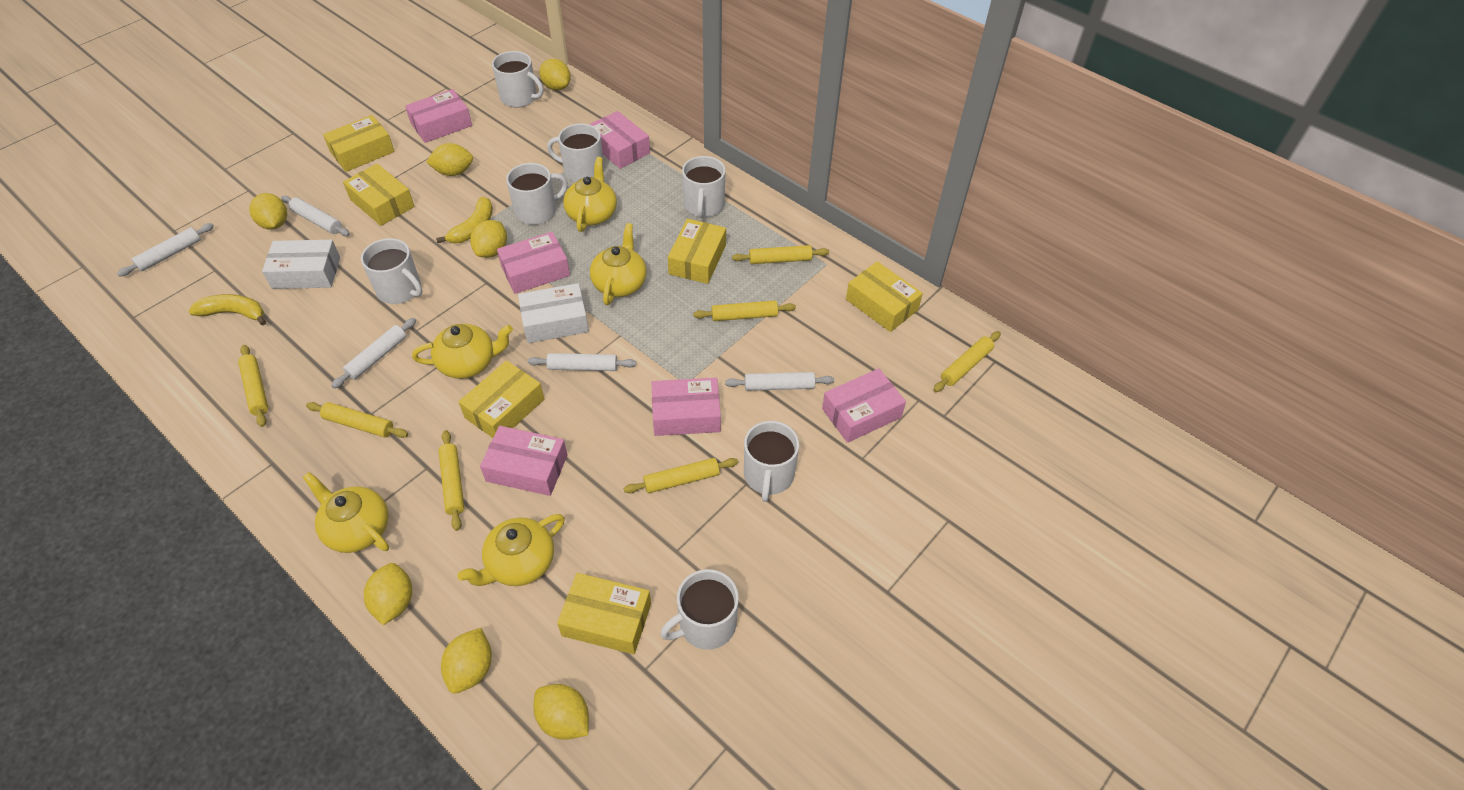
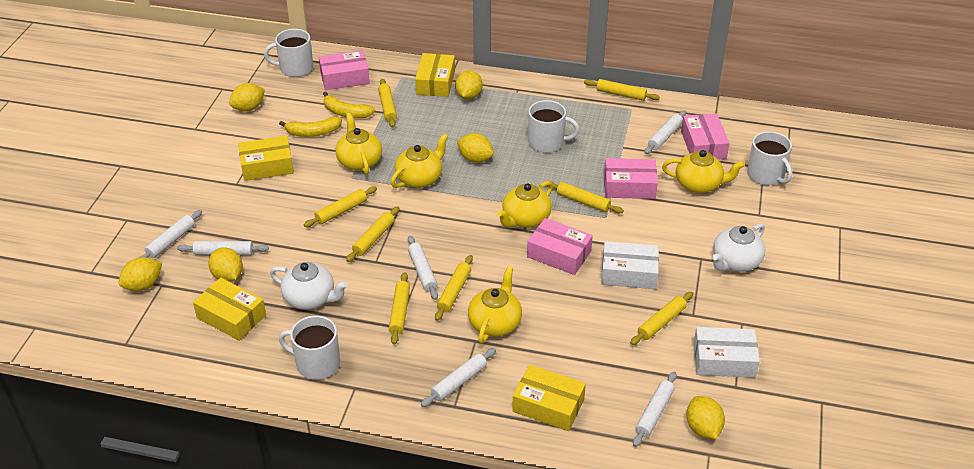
pink box: [405,89,472,143] [480,426,567,496] [497,232,570,294] [589,111,650,169] [652,378,721,436] [822,368,906,443] = 6 -> [319,50,370,90] [527,218,593,275] [604,158,658,199] [681,113,730,160] = 4
white mug: [361,238,423,304] [492,51,543,107] [506,163,568,225] [547,123,604,182] [660,569,739,650] [682,156,726,218] [744,421,799,502] = 7 -> [264,29,313,77] [279,316,340,380] [528,100,579,153] [747,131,792,185] = 4
white rolling pin: [117,223,214,277] [281,196,350,236] [331,318,416,388] [528,353,636,371] [725,372,834,391] = 5 -> [138,210,202,258] [177,241,269,255] [408,236,438,300] [421,348,496,407] [633,372,677,447] [645,110,686,154] = 6
white teapot: none = 0 -> [270,262,348,309] [712,223,765,272] = 2
yellow box: [323,115,395,172] [343,164,415,226] [459,360,544,438] [557,573,651,654] [668,219,726,284] [846,261,923,332] = 6 -> [193,278,266,341] [238,136,294,181] [415,53,455,97] [512,365,586,431] = 4
yellow lemon: [249,193,287,230] [364,563,412,625] [426,143,473,176] [441,628,492,694] [470,220,507,258] [534,684,589,740] [539,59,571,90] = 7 -> [119,257,162,291] [208,247,243,282] [229,83,265,111] [455,70,483,99] [457,133,494,163] [686,396,725,439] = 6
yellow rolling pin: [238,345,268,427] [306,402,408,438] [438,430,465,531] [624,458,738,493] [693,301,796,321] [732,245,829,264] [933,331,1001,392] = 7 -> [304,186,377,227] [346,206,400,262] [378,79,397,127] [389,272,410,345] [435,255,473,321] [547,181,624,213] [584,79,660,101] [630,291,693,345] = 8

